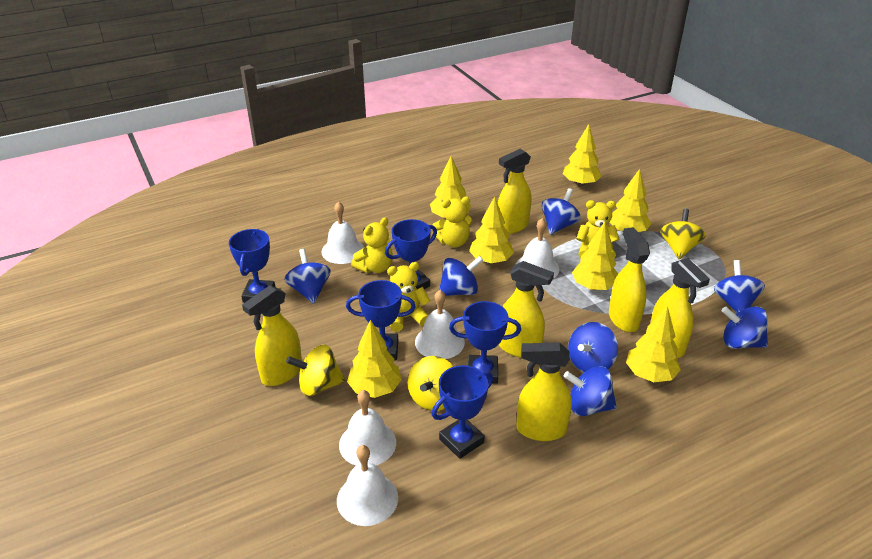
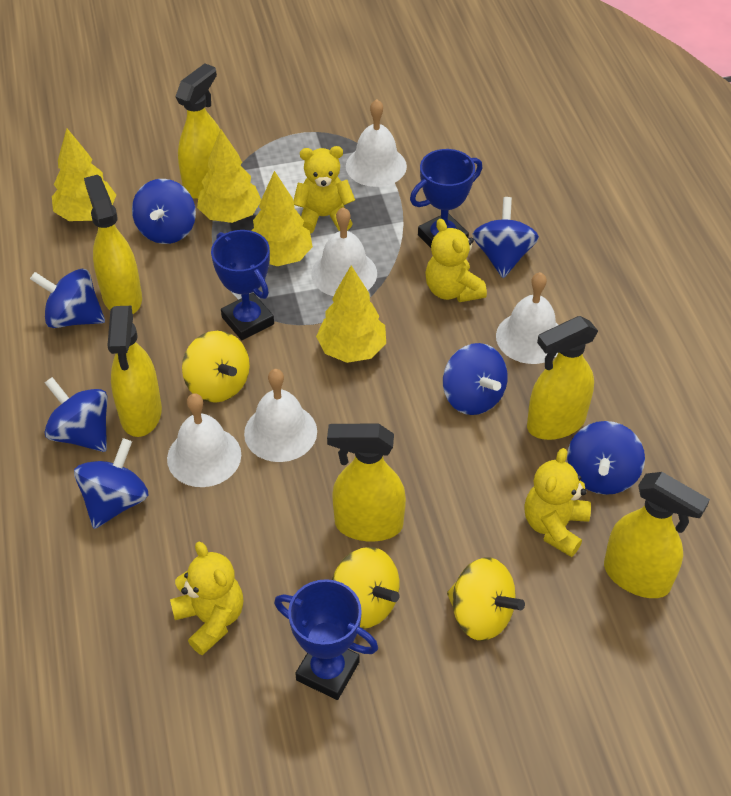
blue trophy: [229,229,275,303] [346,280,416,360] [385,219,437,289] [432,365,493,459] [449,301,521,384] = 5 -> [211,230,274,340] [274,579,378,700] [410,149,482,248] = 3
yellow tree: [347,320,402,398] [430,156,471,218] [469,196,514,264] [563,124,602,186] [572,221,618,290] [609,169,652,232] [626,306,681,382] = 7 -> [52,128,116,221] [197,129,261,223] [252,171,313,266] [316,266,386,363] = 4

